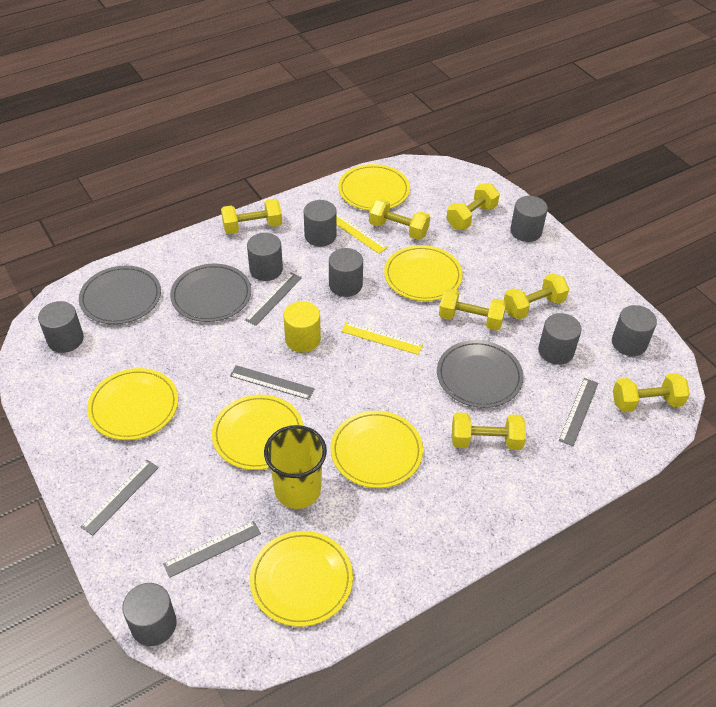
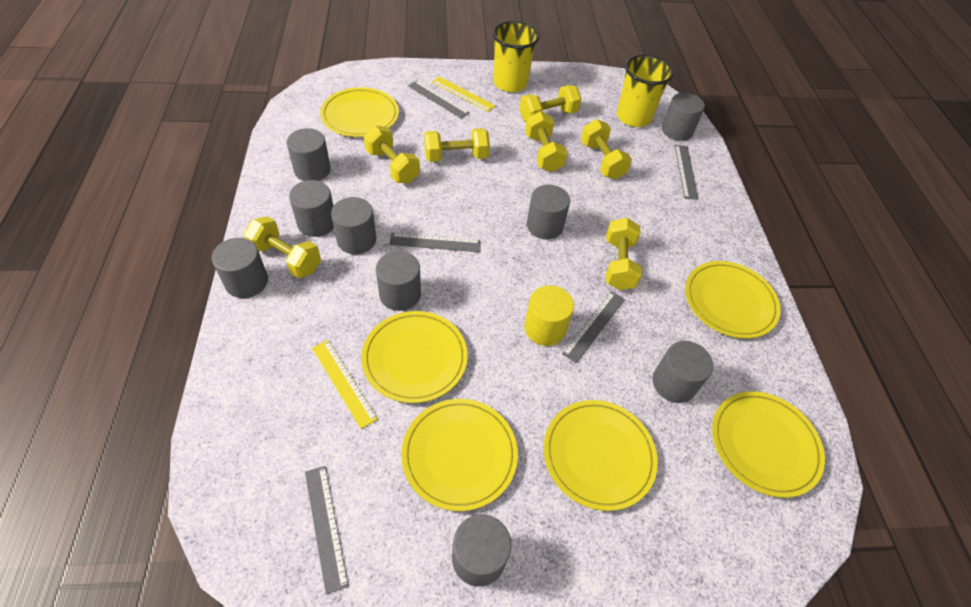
grey cylinder: [38,301,84,353] [122,583,177,646] [247,233,283,281] [304,200,337,247] [329,248,363,297] [510,196,548,242] [538,313,582,365] [612,305,657,356] = 8 -> [212,238,268,298] [287,128,331,181] [289,180,334,237] [331,197,376,254] [376,251,421,311] [452,514,511,587] [527,185,570,240] [653,341,713,403] [662,93,705,141] = 9
grey plate: [79,265,161,324] [170,263,251,322] [437,340,524,408] = 3 -> none = 0
yellow cup: [264,425,327,509] = 1 -> [492,21,539,92] [617,55,674,127] = 2

